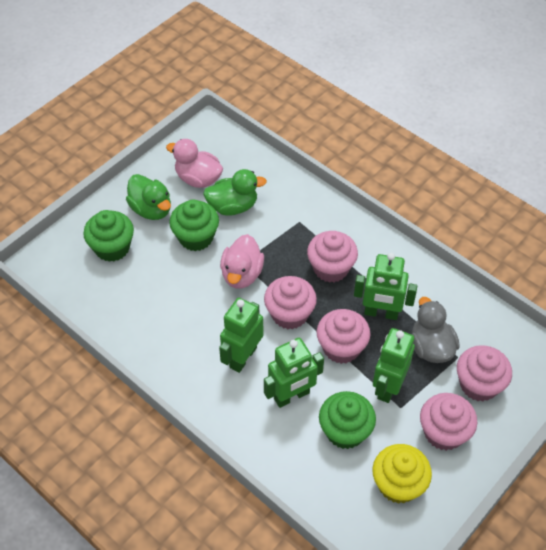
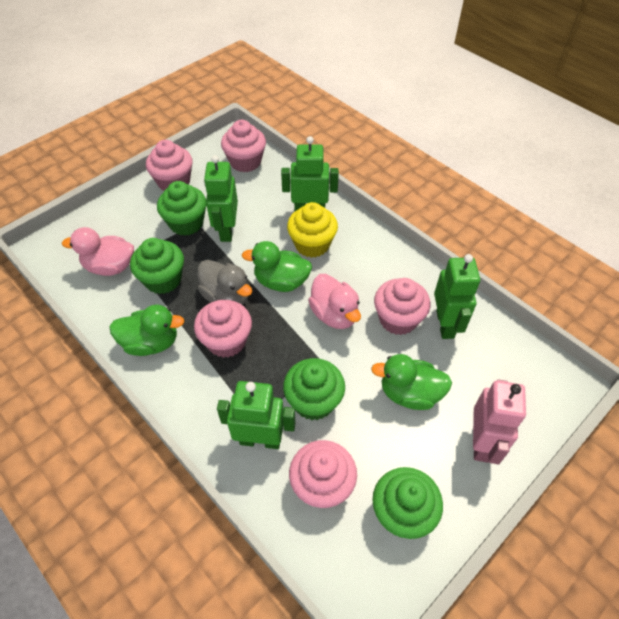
green cupcake: [83,210,134,262] [169,200,219,251] [319,391,376,449] = 3 -> [130,238,184,294] [157,181,206,236] [283,358,345,420] [372,467,443,539] = 4
green duck: [126,174,171,220] [203,169,267,216] = 2 -> [109,304,185,356] [242,241,312,292] [371,354,452,410] = 3
pink robot: none = 0 -> [473,380,526,464] = 1

